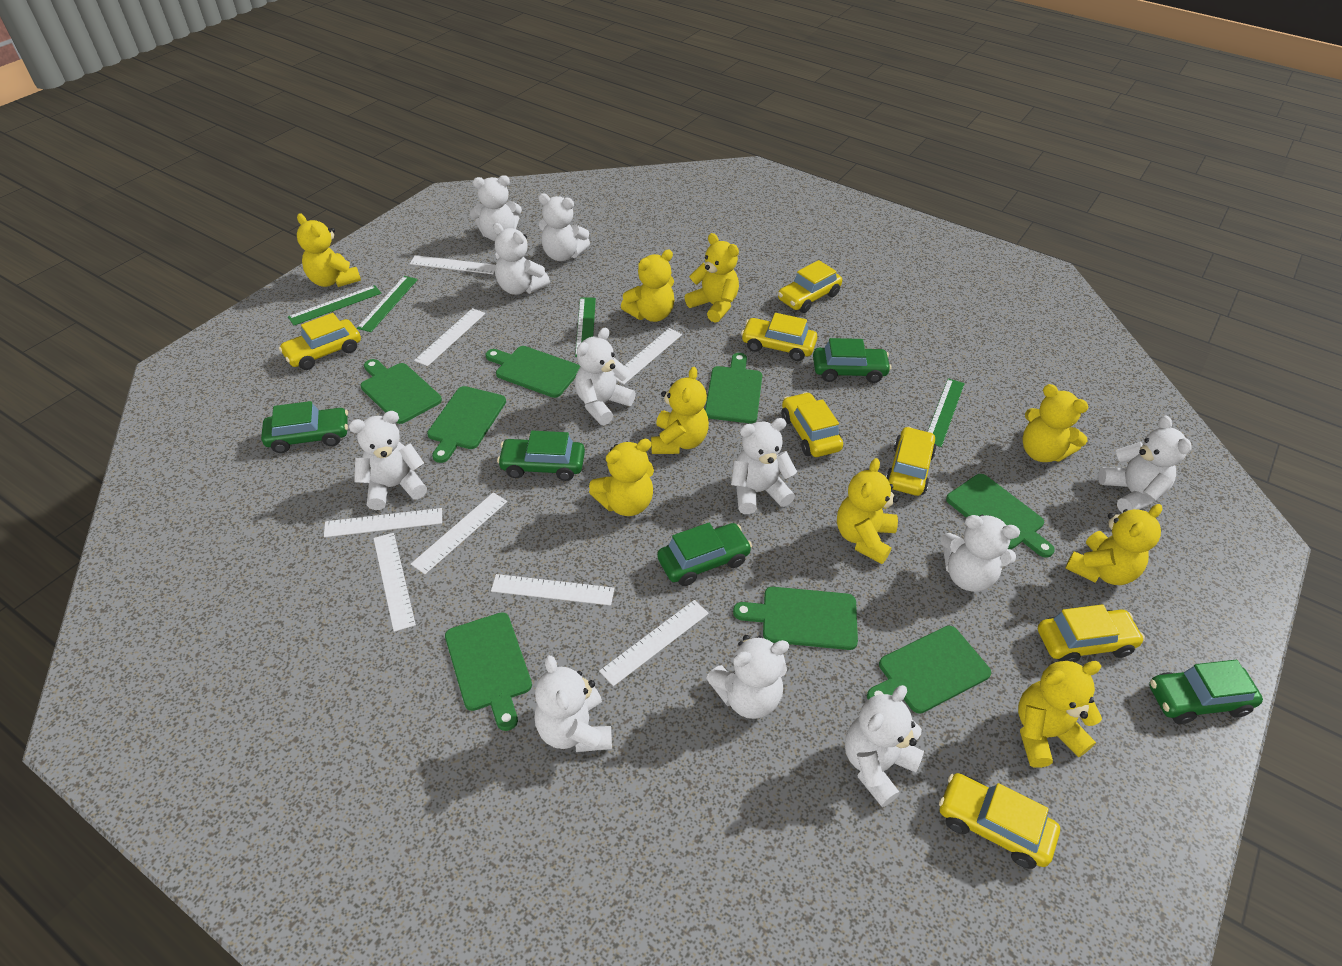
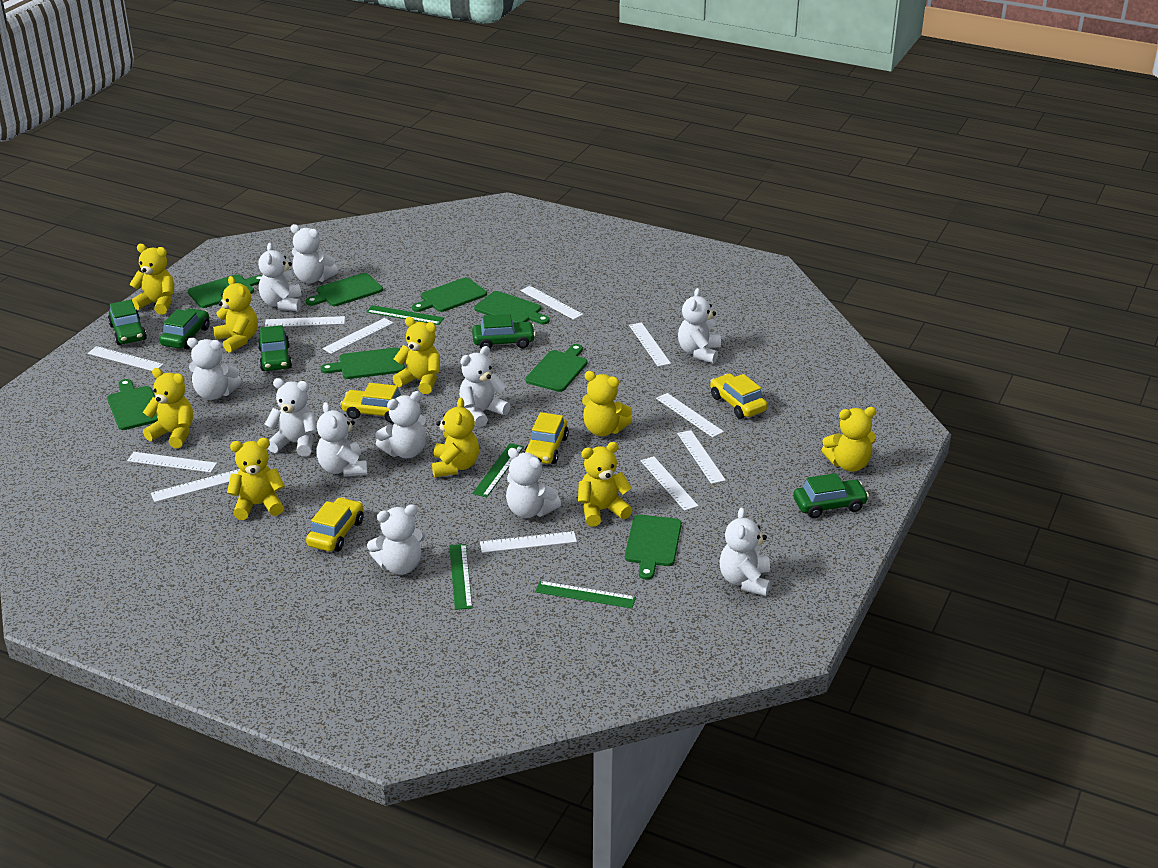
white ruler: [324,508,442,537] [373,533,416,632] [410,255,496,274] [411,492,507,574] [414,308,485,366] [491,574,614,606] [599,600,709,686] [616,328,682,384] = 8 -> [88,346,164,371] [127,452,217,473] [151,469,240,502] [265,316,345,327] [322,318,393,354] [480,531,577,553] [520,286,583,320] [629,322,671,367] [641,456,698,511] [656,393,724,438] [677,430,726,484] = 11
yellow car: [279,313,361,370] [741,313,817,361] [778,260,842,313] [782,392,843,457] [886,427,936,496] [939,773,1060,869] [1038,604,1145,662] = 7 -> [306,497,364,552] [340,383,402,423] [524,412,569,464] [710,374,768,419] = 4

